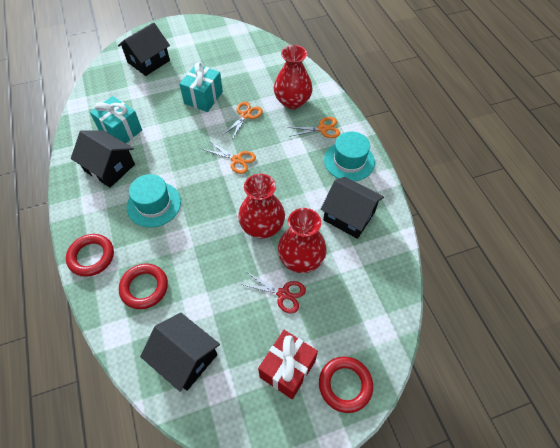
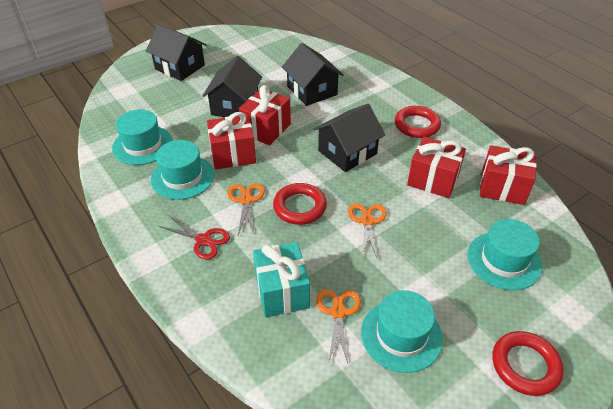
red gift: [258,330,318,399] = 1 -> [207,112,256,169] [239,85,291,145] [407,137,466,198] [480,145,536,205] = 4
red vase: [238,174,285,239] [274,45,313,109] [278,208,327,273] = 3 -> none = 0
turquoise gift: [90,96,142,143] [179,62,223,112] = 2 -> [253,242,310,317] = 1
turquoise hat: [127,174,181,227] [324,131,375,181] = 2 -> [112,110,173,165] [151,140,214,200] [361,290,443,373] [467,219,542,290] = 4

